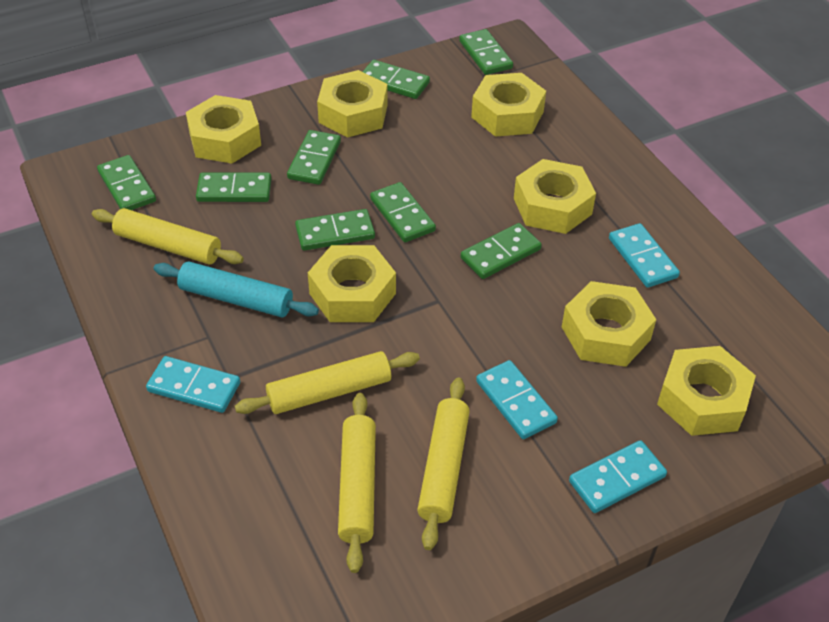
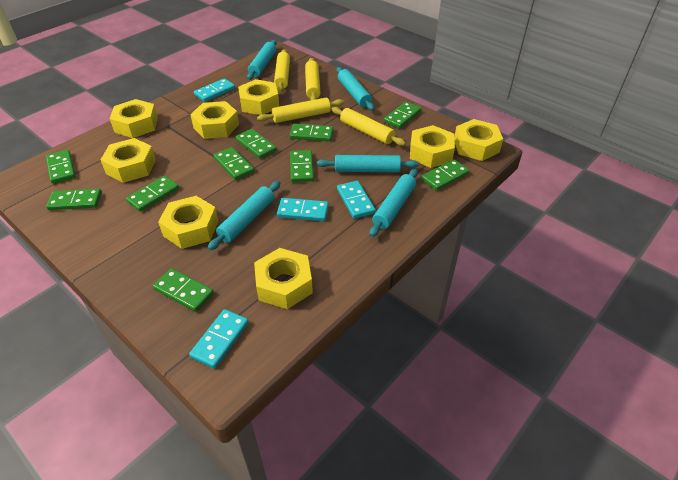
green domino: [97,155,156,210] [196,172,271,202] [287,130,341,185] [295,209,375,251] [363,60,430,99] [370,182,436,242] [459,29,513,75] [461,223,542,279] = 8 -> [46,150,75,184] [46,188,102,210] [126,176,179,212] [153,268,214,312] [214,147,254,180] [235,129,277,159] [289,123,333,142] [290,150,314,182] [384,102,421,129] [421,159,469,191] = 10
turquoise rolling pin: [154,261,319,317] = 1 -> [208,181,281,250] [247,40,277,80] [317,155,419,172] [336,67,374,111] [369,169,418,237] = 5
yellow nut: [186,95,261,163] [308,245,396,322] [317,70,388,138] [471,73,546,137] [514,159,596,234] [562,281,657,367] [657,346,756,436] = 7 -> [100,138,156,183] [110,99,158,138] [158,196,219,249] [190,101,239,139] [238,79,279,115] [254,248,313,309] [410,125,455,168] [454,119,503,161] = 8

